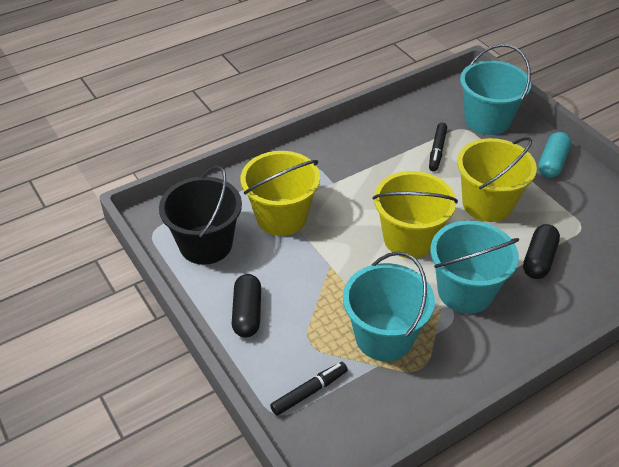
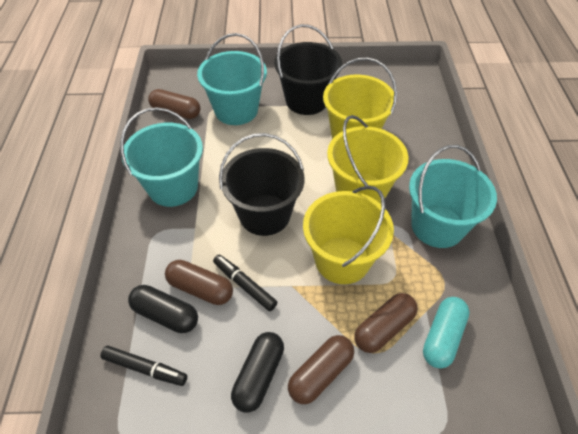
black bucket: [159,166,242,265] = 1 -> [219,133,304,236] [274,24,342,115] = 2
brown capsule: none = 0 -> [148,89,200,119] [165,260,233,305] [288,335,354,404] [355,293,418,353] = 4

